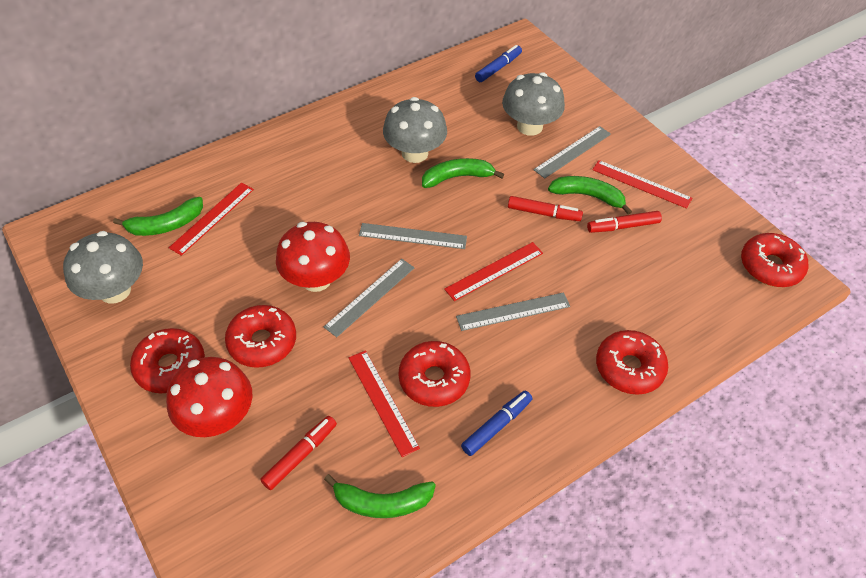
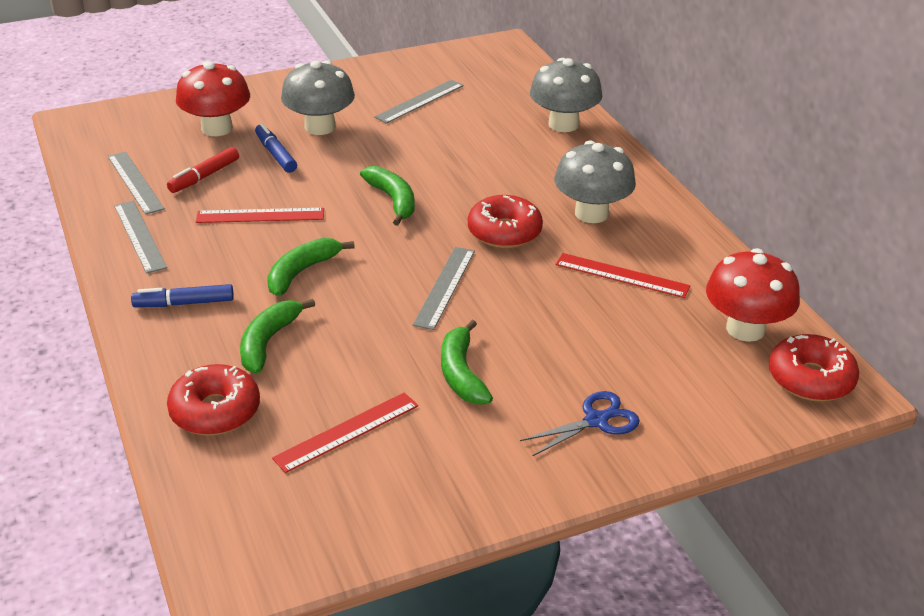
blue scissors: none = 0 -> [520,391,640,457] = 1
red donut: [130,328,205,393] [225,305,296,368] [399,341,470,407] [596,330,668,395] [741,233,808,287] = 5 -> [167,364,260,435] [468,195,543,248] [769,334,859,401] = 3
red marker: [260,416,337,490] [508,196,583,221] [587,211,662,233] = 3 -> [167,147,239,193] = 1
red ruler: [169,183,254,256] [349,350,420,457] [444,242,543,301] [592,160,692,209] = 4 -> [196,208,324,223] [272,392,418,473] [556,253,690,298] = 3

